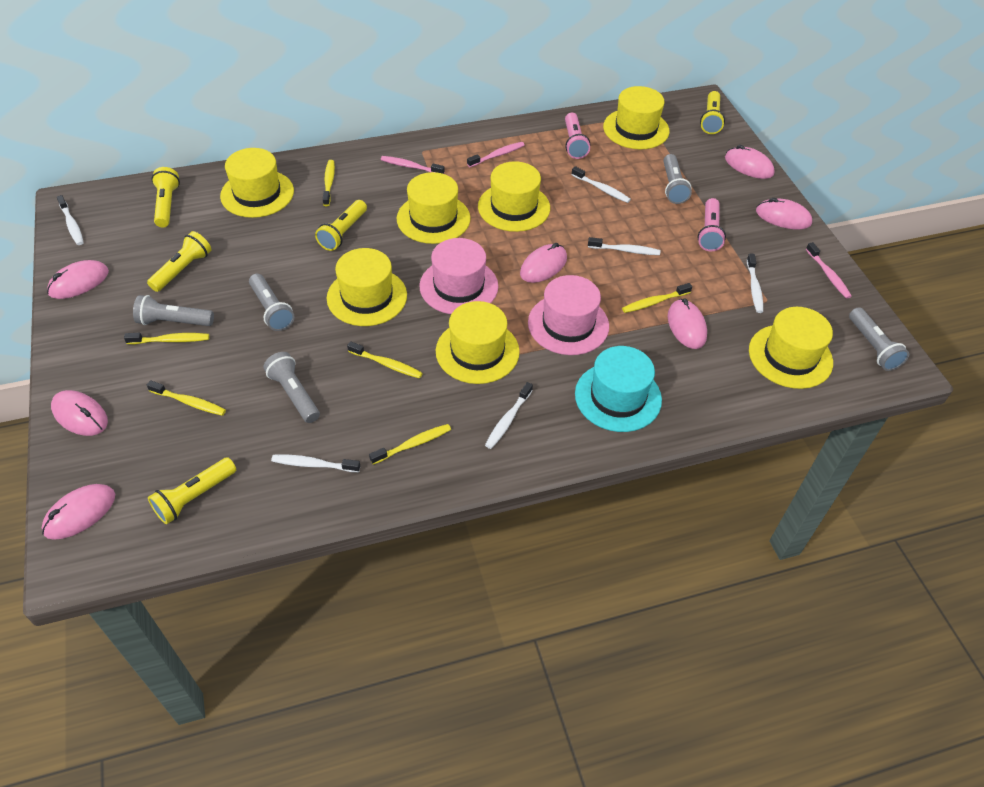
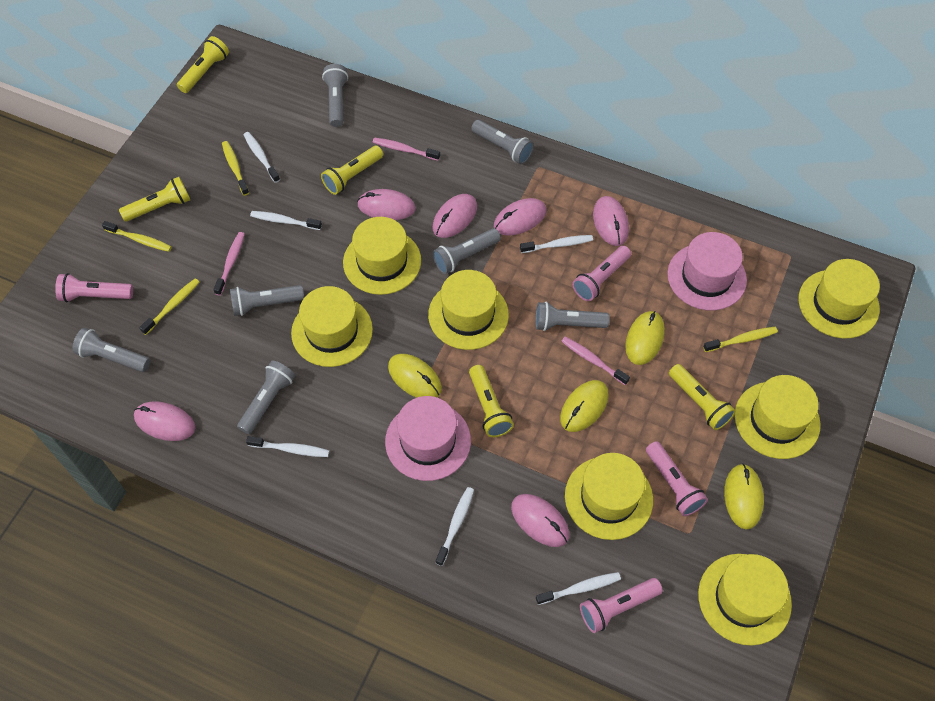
grey flashlight: [133,295,214,326] [249,274,295,331] [263,352,320,423] [663,154,692,204] [849,307,909,371] = 5 -> [72,328,150,372] [230,285,304,316] [237,360,295,434] [322,64,348,127] [433,228,501,274] [471,120,534,164] [535,302,610,331] = 7
pink flashlight: [565,113,590,159] [698,198,726,251] = 2 -> [55,273,133,302] [572,246,631,301] [580,578,663,633] [646,441,708,516] = 4
pink mouse: [42,484,115,540] [47,260,109,299] [51,390,108,436] [520,243,567,283] [668,298,707,349] [725,145,775,179] [756,198,812,229] = 7 -> [134,401,196,441] [357,189,416,220] [433,194,477,238] [494,198,547,236] [511,494,570,547] [593,196,629,246] = 6
turquoise hat: [575,346,662,432] = 1 -> none = 0
yellow mouse: none = 0 -> [388,354,442,398] [560,380,609,432] [625,311,665,365] [724,464,764,529] = 4
yellow toothbrush: [124,333,209,344] [147,381,226,416] [323,160,335,206] [347,341,423,379] [369,424,451,465] [622,283,692,313] = 6 -> [102,221,172,252] [139,279,199,335] [222,141,249,196] [703,327,778,352] = 4

